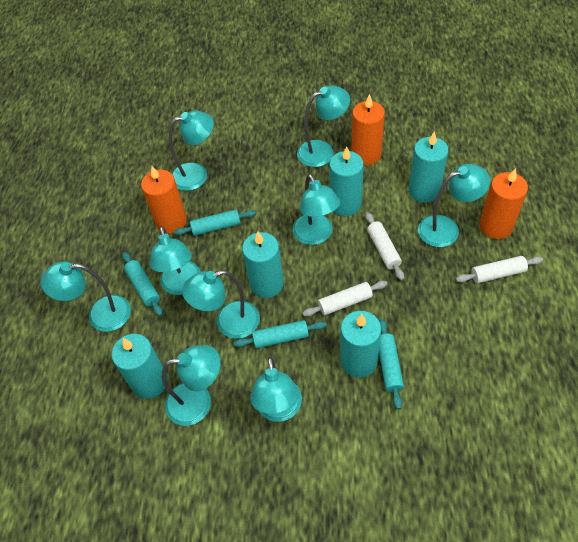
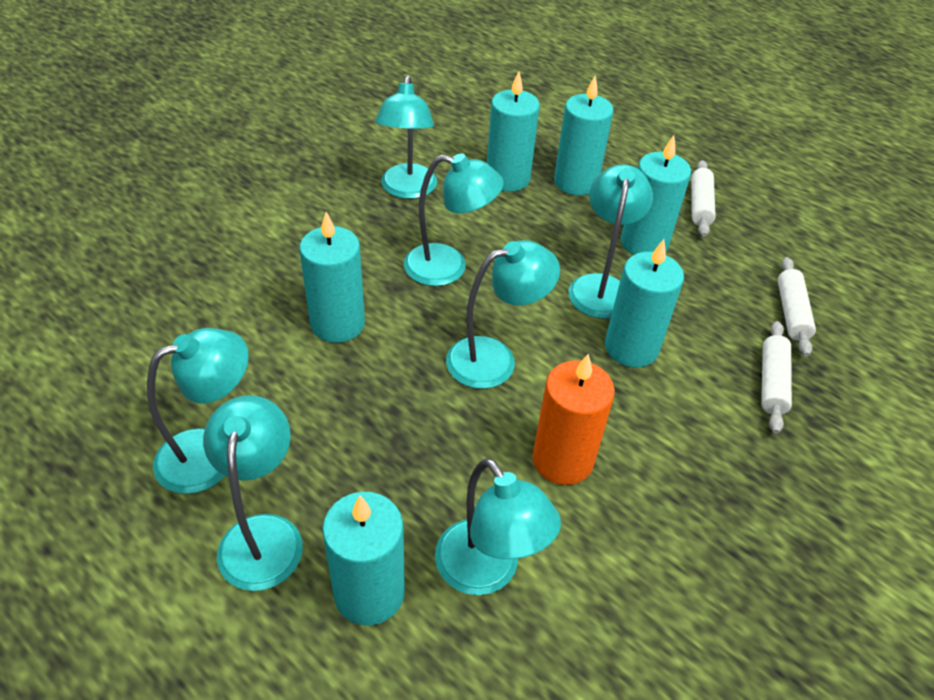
orange candle: [141,166,187,234] [352,94,385,165] [479,168,528,239] = 3 -> [532,354,615,485] = 1
turquoise candle: [111,334,168,399] [242,231,284,298] [329,146,364,216] [340,311,381,378] [409,131,449,202] = 5 -> [300,212,365,343] [322,492,405,626] [487,71,540,191] [554,76,614,195] [605,239,684,367] [621,135,691,255] = 6
turquoise lamp: [40,261,131,332] [150,226,201,295] [162,345,221,426] [169,110,214,191] [182,270,260,339] [250,356,302,422] [293,174,340,245] [297,85,350,167] [418,164,490,247] = 9 -> [147,328,249,494] [203,395,303,591] [375,75,437,199] [404,153,504,286] [435,458,561,595] [446,240,560,389] [569,164,653,319] = 7
turquoise rolling pin: [122,252,163,316] [174,209,256,236] [234,320,326,348] [379,319,404,410] = 4 -> none = 0

